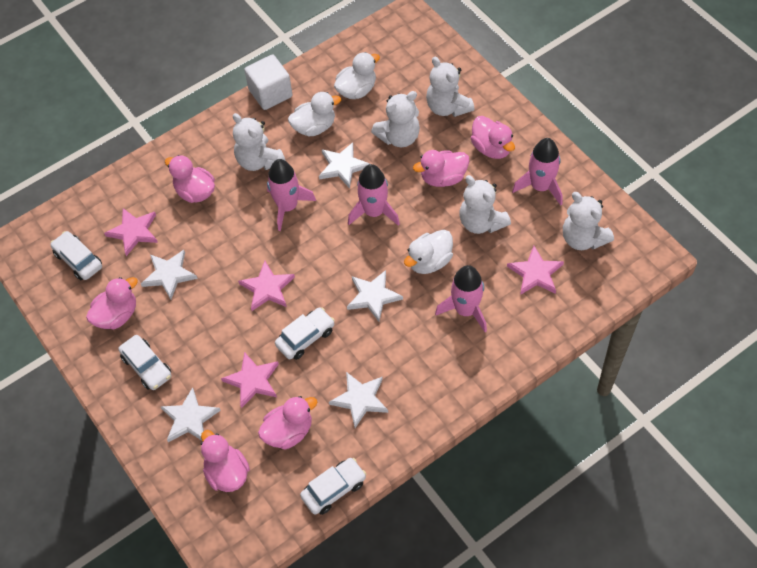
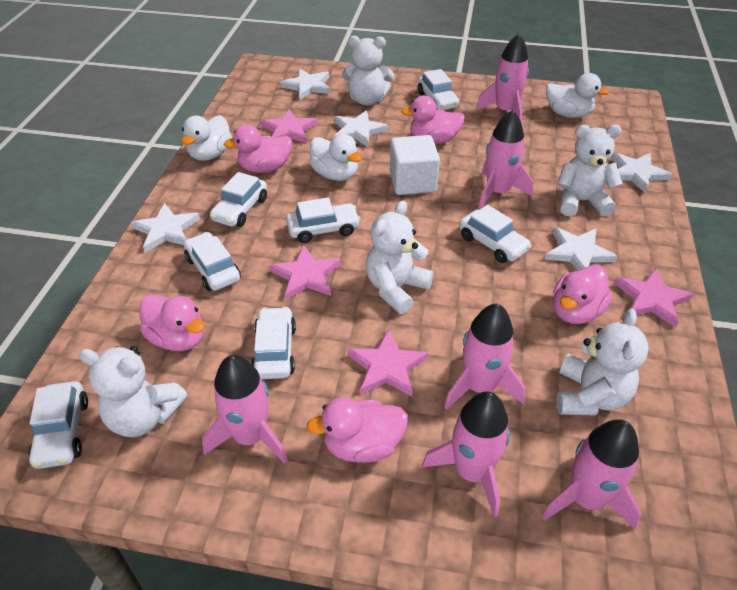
pink duck: [86,277,138,329] [165,155,215,203] [201,430,250,492] [258,396,318,450] [413,150,469,187] [471,116,515,159] = 6 -> [140,294,205,351] [224,124,292,173] [306,397,408,463] [401,96,465,144] [553,265,613,324] = 5
pink rocket: [267,159,316,231] [348,164,400,226] [435,265,487,332] [512,138,562,205] = 4 -> [202,355,288,464] [422,391,510,517] [444,303,525,410] [476,34,529,121] [478,110,533,209] [542,419,641,530] = 6
white car: [50,231,102,280] [118,335,171,390] [275,307,335,360] [300,458,366,515] = 4 -> [28,381,88,469] [184,232,241,291] [210,172,267,227] [251,307,296,379] [286,197,361,243] [418,69,459,110] [459,205,532,263] = 7

